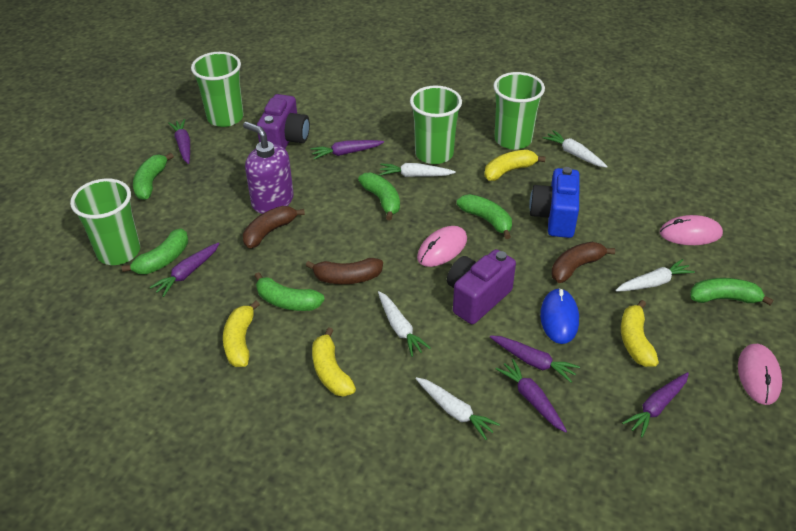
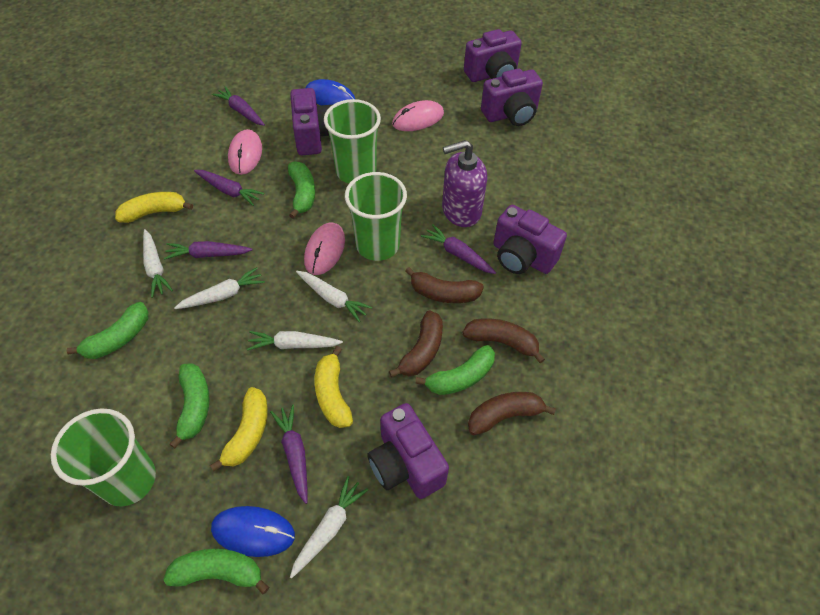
blue camera: [529,167,580,238] = 1 -> none = 0
blue mouse: [540,288,579,344] = 1 -> [211,506,295,557] [306,79,355,105] = 2
brown banana: [243,206,305,249] [306,258,383,284] [551,242,615,283] = 3 -> [389,310,443,377] [405,267,484,303] [462,318,545,363] [468,392,556,435] = 4
green banana: [122,229,188,274] [133,153,174,200] [254,272,325,311] [358,173,400,220] [457,194,512,239] [690,278,773,305] = 6 -> [67,302,148,359] [163,549,269,594] [170,363,210,448] [288,161,315,219] [415,345,495,395] = 5
green cup: [70,179,140,265] [191,52,244,127] [410,86,462,164] [493,72,545,149] = 4 -> [51,408,156,507] [324,99,381,183] [345,172,407,261] = 3
purple camera: [257,94,310,149] [447,249,516,324] = 2 -> [290,88,332,155] [367,403,449,499] [464,29,522,82] [481,68,543,126] [493,205,567,274] = 5
purple carrot: [149,242,220,297] [168,119,190,164] [310,140,384,159] [490,335,580,382] [496,359,567,433] [622,372,689,437] = 6 -> [164,241,253,260] [194,170,264,206] [212,86,265,126] [270,405,308,504] [421,224,496,274] = 5
yellow banana: [223,300,260,367] [312,327,356,397] [484,150,546,181] [621,300,659,367] = 4 -> [115,192,193,223] [210,387,268,471] [315,346,353,428] = 3

